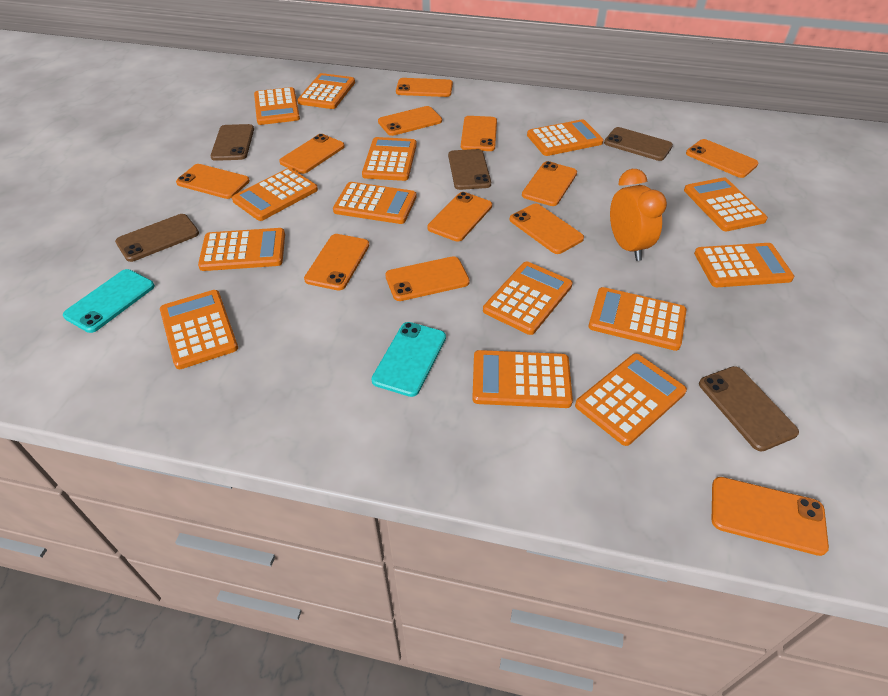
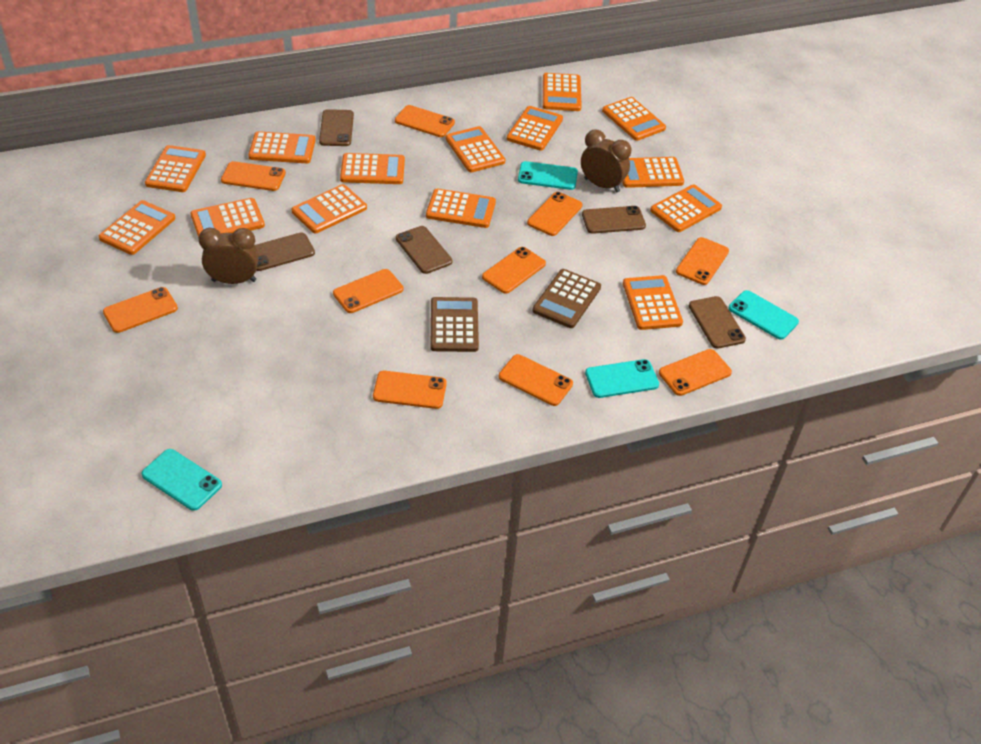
brown calculator: none = 0 -> [430,297,479,352] [532,269,601,328] = 2
brown clock: none = 0 -> [199,228,258,284] [581,130,631,193] = 2
orange clock: [610,169,667,261] = 1 -> none = 0
orange phone: [176,164,250,199] [279,134,345,174] [304,234,369,290] [378,106,442,136] [385,256,470,301] [396,78,453,97] [427,192,492,242] [461,116,497,151] [510,204,584,254] [522,161,577,206] [686,139,759,178] [712,477,829,556] = 12 -> [103,287,178,333] [221,161,286,191] [333,269,403,313] [373,371,447,409] [395,105,455,137] [482,247,546,294] [499,354,573,406] [527,192,583,236] [659,349,732,396] [676,237,729,285] = 10
turquoise phone: [63,269,155,333] [371,322,446,397] = 2 -> [141,449,222,511] [518,161,578,190] [585,359,659,398] [728,290,799,340] = 4

